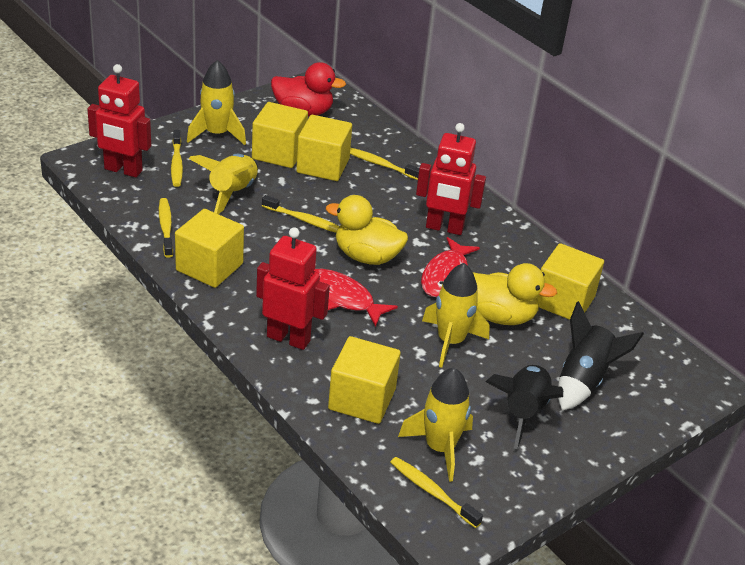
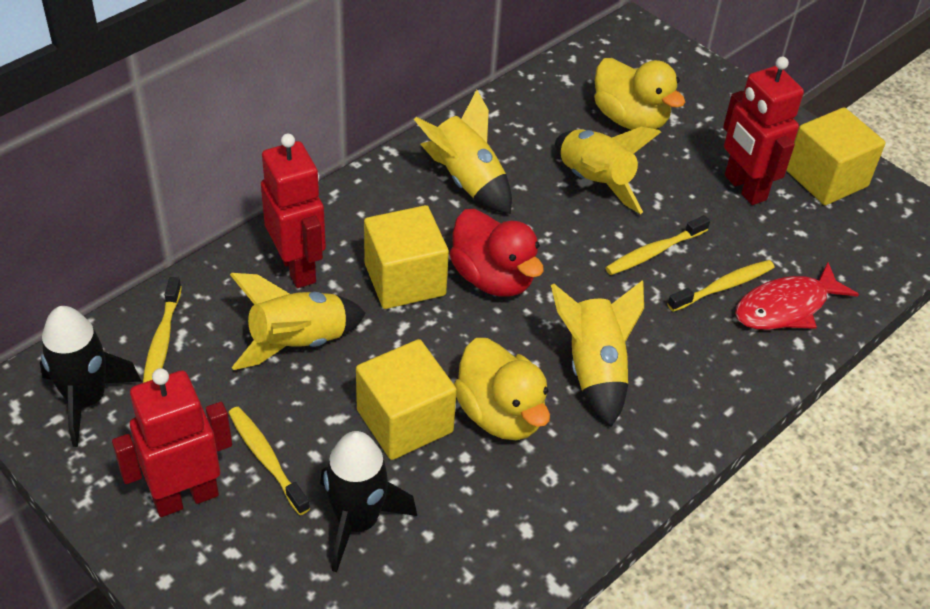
red fish: [314,269,398,327] [421,237,480,297] = 2 -> [735,262,859,330] = 1
yellow cube: [175,209,244,288] [252,102,308,168] [296,115,352,181] [328,336,401,424] [537,243,604,320] = 5 -> [356,339,457,460] [364,205,449,309] [786,107,885,205] = 3
yellow toothbrush: [159,198,173,258] [171,130,183,187] [262,195,339,233] [350,148,419,180] [390,457,483,528] = 5 -> [143,277,182,383] [228,407,310,515] [605,215,710,275] [668,260,775,312] = 4

